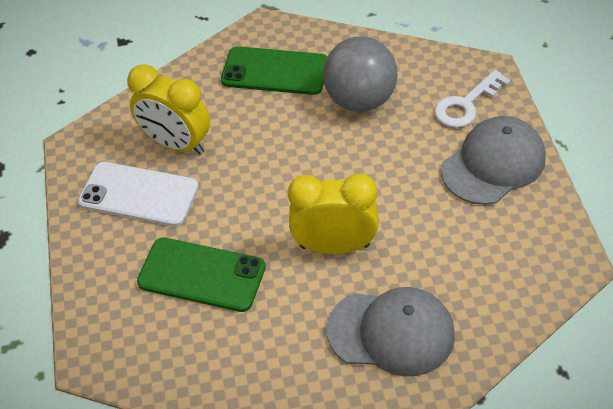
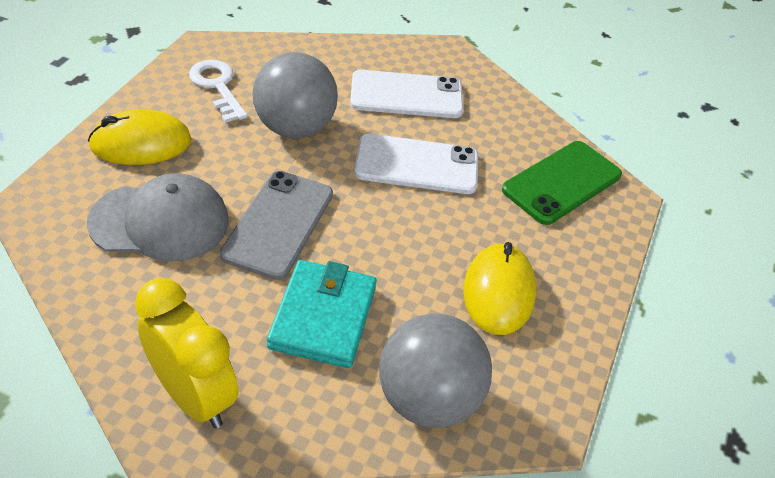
green phone: [137,238,266,312] [221,46,327,95] = 2 -> [502,141,622,225] = 1
grey ball: [323,37,398,112] = 1 -> [252,52,338,138] [379,314,492,428] = 2
grey cap: [326,287,455,376] [441,116,545,205] = 2 -> [87,173,229,262] = 1
grey phone: none = 0 -> [220,171,333,280] = 1
turquoise wallet: none = 0 -> [267,260,377,368] = 1
white phone: [78,162,199,227] = 1 -> [350,70,463,118] [354,134,478,194] = 2
yellow clock: [127,64,210,155] [288,174,379,254] = 2 -> [135,278,239,428] = 1
yellow mouse: none = 0 -> [88,109,192,165] [463,242,537,335] = 2

